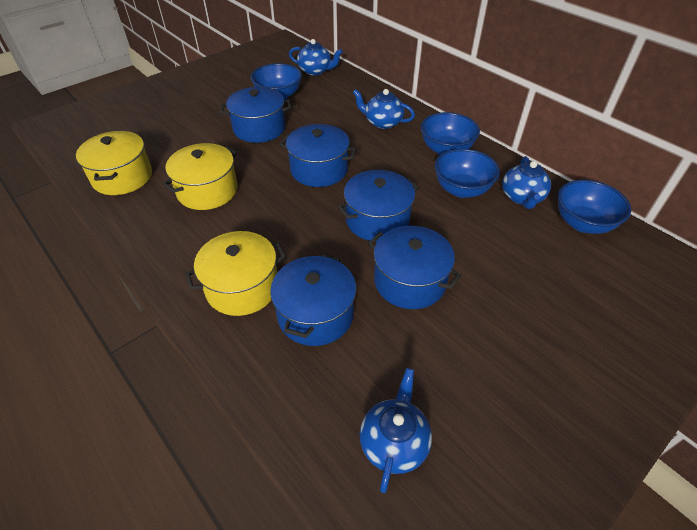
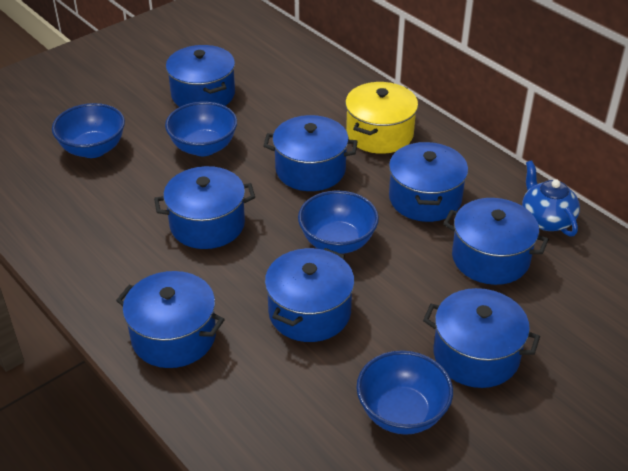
blue pot: [220,87,291,143] [270,254,356,346] [279,124,357,187] [337,170,419,242] [368,226,462,309] = 5 -> [116,271,225,368] [154,166,255,249] [166,45,235,107] [263,115,358,191] [265,248,355,342] [389,142,468,222] [423,288,540,388] [443,198,549,285] = 8
blue teapot: [289,39,343,76] [353,89,415,129] [360,368,432,493] [502,156,551,209] = 4 -> [522,160,580,237] = 1
yellow pot: [76,131,152,195] [162,143,238,210] [185,231,287,316] = 3 -> [345,82,418,154] = 1

